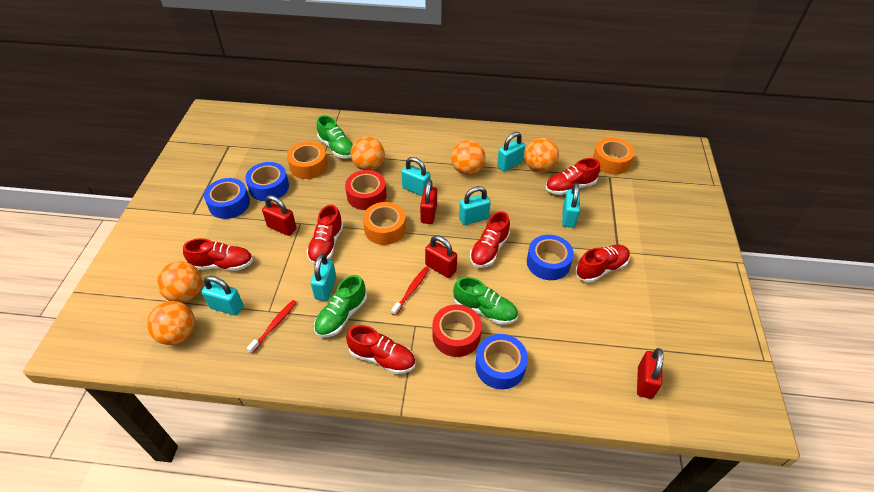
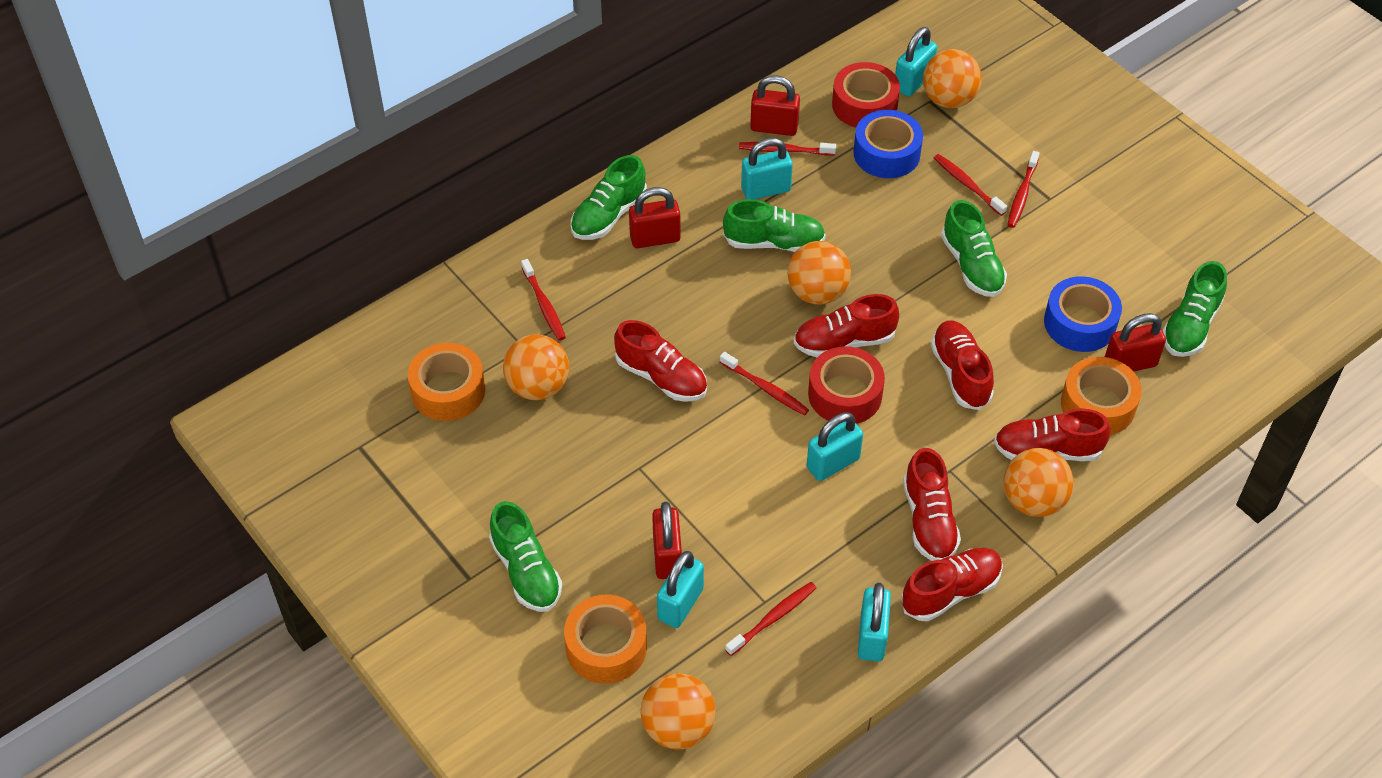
blue tape: [204,178,250,219] [245,162,289,201] [476,334,528,389] [527,235,574,280] = 4 -> [853,110,923,178] [1044,276,1122,352] = 2
green shoe: [314,275,367,338] [317,115,353,159] [453,277,518,325] = 3 -> [489,501,562,612] [571,155,647,240] [723,199,826,252] [941,200,1007,297] [1162,261,1227,357] = 5
red toothbrush: [247,300,297,354] [391,267,429,316] = 2 -> [521,259,566,341] [720,352,809,416] [725,582,816,656] [739,142,836,156] [934,154,1007,216] [1007,151,1040,228] = 6
turquoise padlock: [202,276,243,316] [311,253,336,301] [401,157,431,196] [459,186,491,225] [497,132,525,172] [562,183,580,228] = 6 -> [657,551,704,628] [741,138,793,199] [807,412,863,481] [858,583,891,662] [895,27,937,96] = 5

